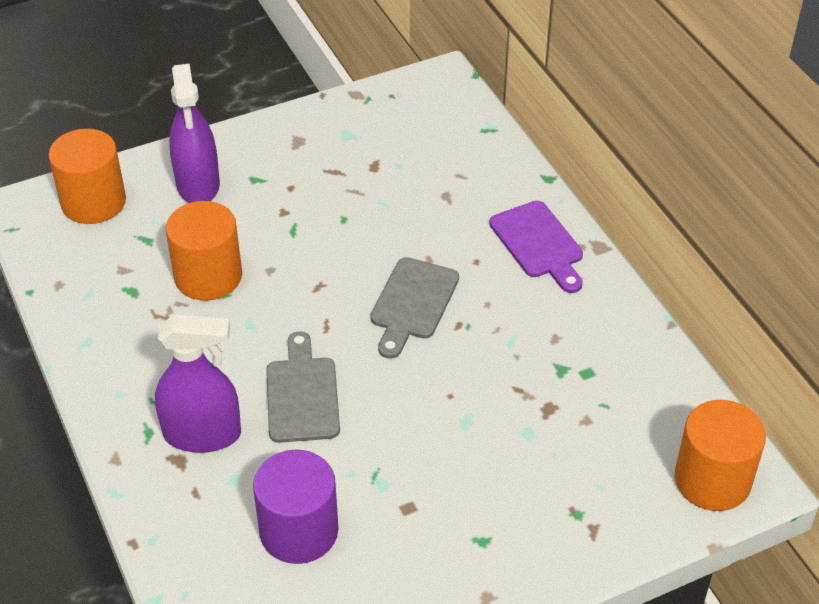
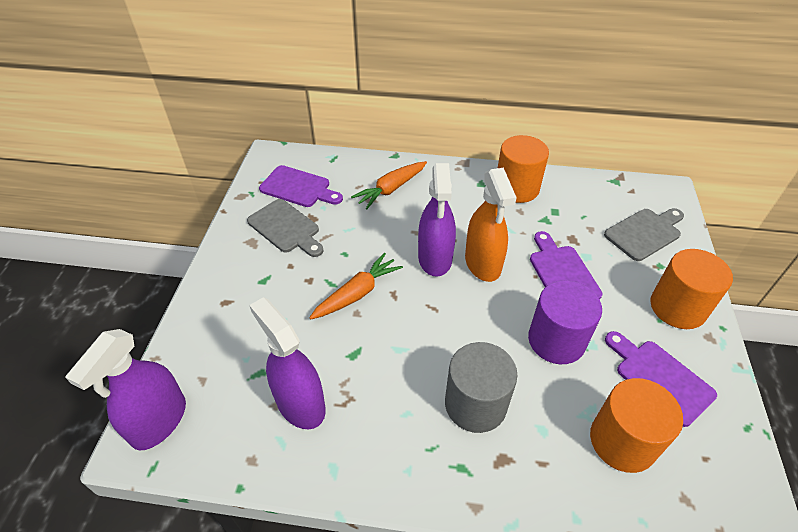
grey cylinder: none = 0 -> [445,342,518,433] = 1
orange carrot: none = 0 -> [309,252,403,320] [351,161,427,209] = 2
orange spray bottle: none = 0 -> [465,168,517,282] = 1
purple cutting board: [489,201,583,293] = 1 -> [259,165,343,207] [530,231,602,299] [605,331,717,427] = 3
purple spray bottle: [155,315,241,453] [169,64,220,203] = 2 -> [65,329,186,450] [249,297,326,429] [418,163,456,277] = 3

